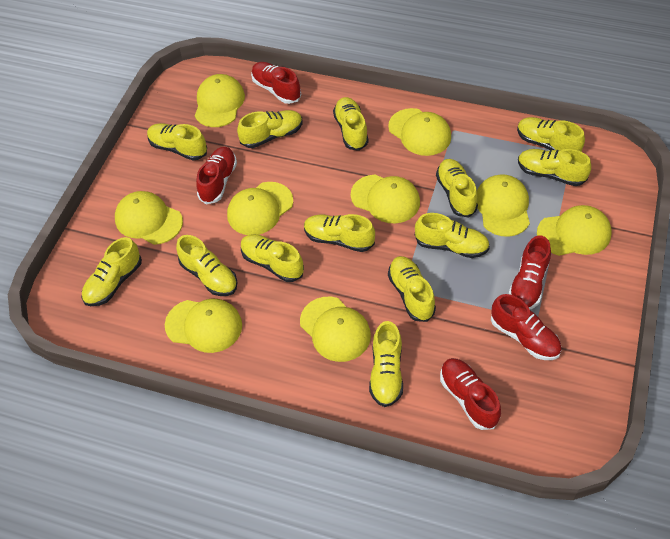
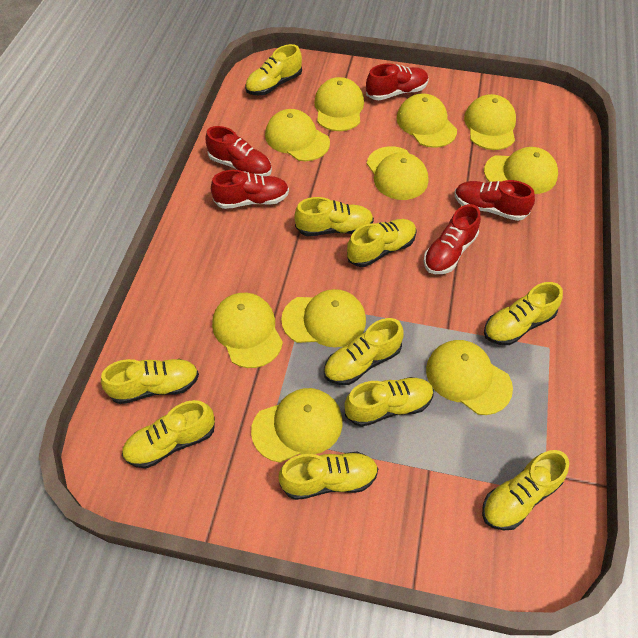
yellow cap: [115,191,183,245] [165,299,242,353] [195,74,245,127] [227,182,293,235] [300,297,371,362] [351,175,420,224] [388,108,451,156] [477,174,530,237] [537,205,612,256] = 9 -> [212,293,283,368] [251,388,343,463] [265,109,330,161] [281,289,366,347] [314,77,364,131] [367,146,428,200] [396,93,457,148] [426,340,513,415] [464,94,516,150] [484,147,558,194] = 10
yellow shoe: [82,237,142,306] [147,123,207,160] [176,235,238,296] [237,110,302,148] [241,234,304,282] [304,214,375,252] [333,97,369,151] [369,321,403,407] [388,256,436,322] [415,213,490,258] [436,159,478,217] [517,117,585,152] [518,149,591,186] = 13 -> [101,359,199,404] [122,400,215,468] [245,44,302,95] [278,452,379,500] [294,197,374,236] [324,318,404,385] [344,377,434,427] [347,219,417,267] [482,450,569,530] [484,282,563,345] = 10

